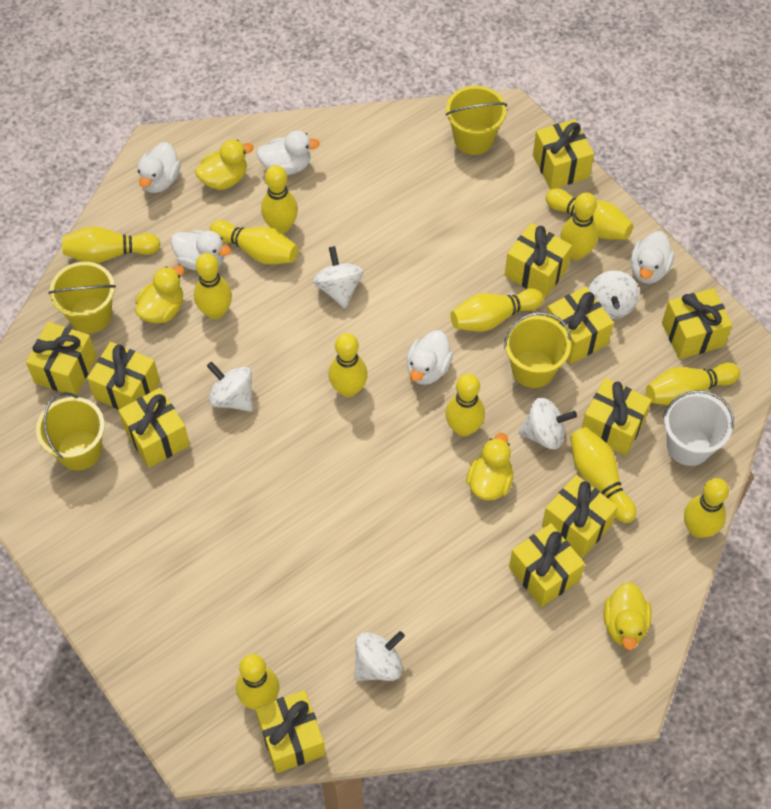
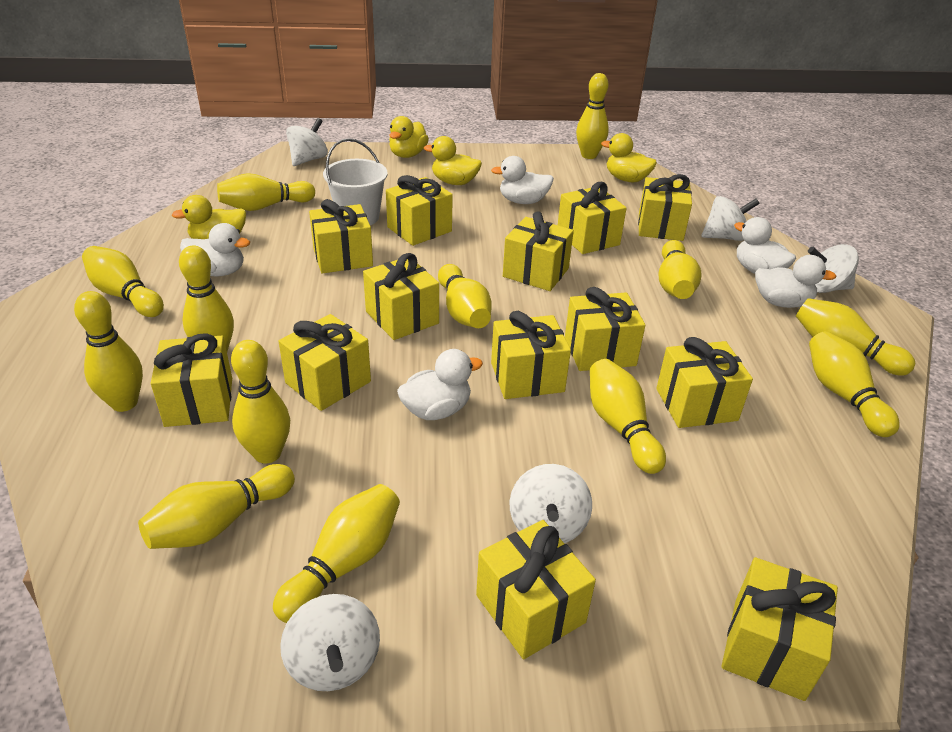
yellow bucket: [36,392,105,470] [48,262,116,333] [445,86,507,155] [504,312,571,388] = 4 -> none = 0
yellow gift: [26,322,97,395] [87,342,160,410] [118,388,190,468] [255,690,326,773] [505,223,572,298] [509,523,585,607] [533,119,594,189] [542,475,618,558] [546,287,614,364] [581,378,652,456] [662,288,732,359] = 11 -> [151,333,232,427] [279,314,371,411] [309,199,373,273] [363,253,439,340] [386,175,453,246] [476,520,596,659] [491,311,571,399] [503,211,574,291] [558,182,627,254] [565,287,645,371] [638,174,692,241] [656,337,753,428] [721,557,838,701] = 13

